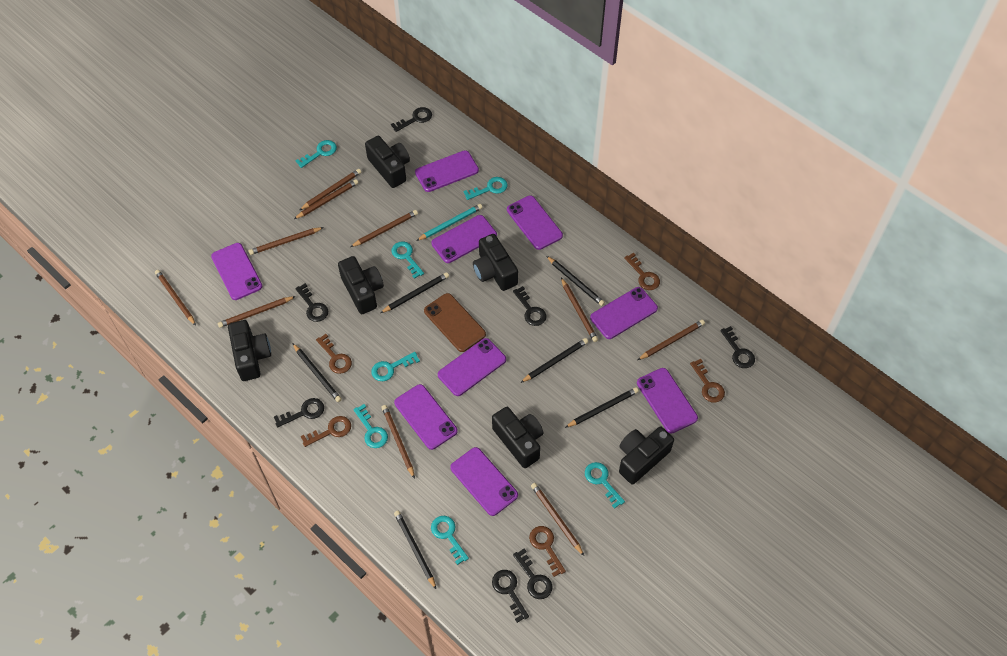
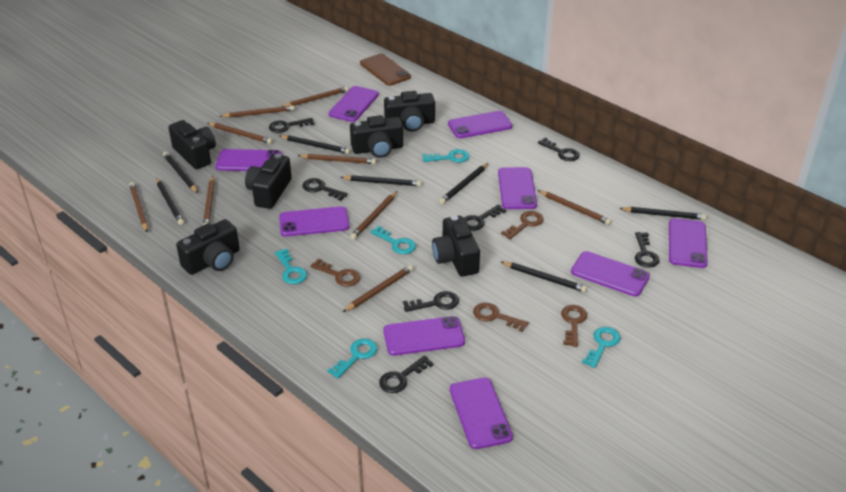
black pencil: [292,343,342,402] [380,272,449,313] [394,511,436,589] [520,338,588,383] [547,256,605,306] [565,387,639,428] = 6 -> [156,178,184,225] [163,152,198,193] [280,135,350,154] [341,175,421,186] [439,163,489,204] [501,262,587,292] [619,207,706,220] = 7
brown key: [301,416,351,447] [316,334,352,374] [529,526,566,577] [624,252,660,290] [690,359,725,403] = 5 -> [310,259,360,287] [473,303,529,332] [501,211,544,239] [561,305,587,347] = 4
brown pencil: [155,270,196,326] [218,296,296,328] [248,227,324,255] [294,179,358,219] [300,169,361,210] [351,210,418,247] [381,405,415,479] [531,483,584,556] [561,278,598,342] [638,320,705,360] = 10 -> [129,182,148,232] [203,176,215,225] [208,123,273,144] [220,105,294,118] [281,86,349,107] [298,154,376,164] [343,265,413,312] [350,191,397,240] [537,190,611,225] = 9
turquoise key: [295,140,337,168] [353,404,388,448] [371,352,420,381] [391,241,424,279] [431,516,469,565] [463,177,508,200] [585,462,625,509] = 7 -> [275,249,307,284] [327,338,377,379] [370,226,416,254] [422,149,470,163] [582,327,620,368] = 5
turquoise pencil: [416,204,483,241] = 1 -> none = 0

